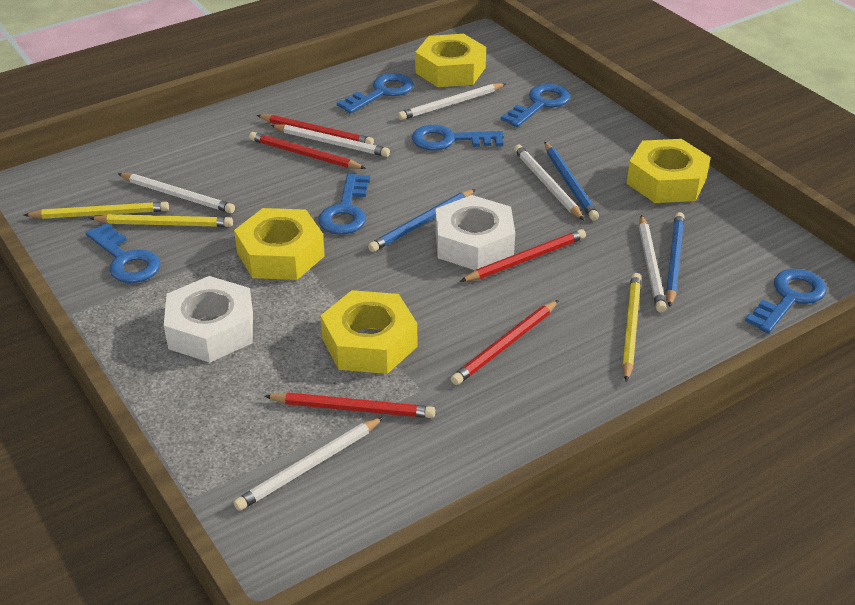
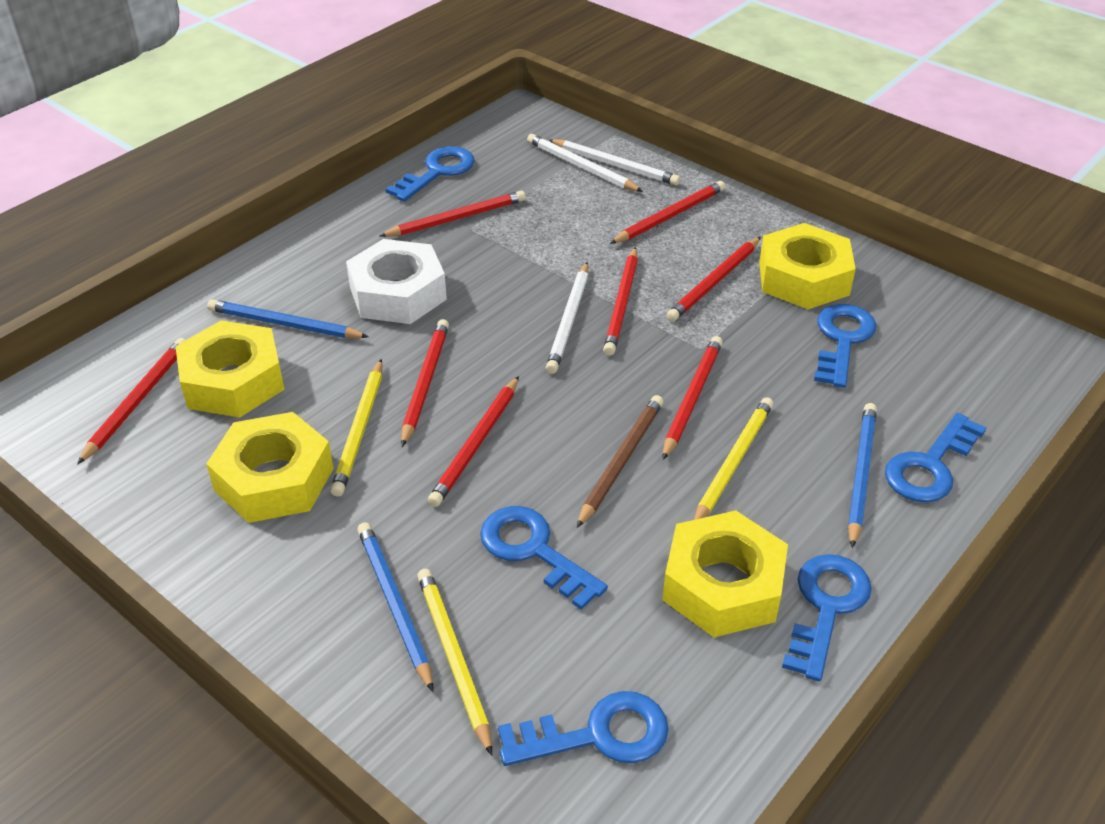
brown pencil: none = 0 -> [577,395,663,528] = 1
red pencil: [249,132,366,169] [257,115,374,145] [264,392,435,418] [451,300,559,385] [460,229,586,282] = 5 -> [77,338,186,465] [380,191,526,237] [401,319,449,447] [428,376,519,507] [603,247,638,356] [610,181,725,244] [663,336,723,460] [666,237,761,322] = 8
white nut: [164,276,253,363] [436,195,515,270] = 2 -> [346,239,447,324] = 1
white pencil: [118,173,235,213] [233,417,384,511] [271,125,390,157] [398,83,506,120] [514,145,584,220] [639,215,667,312] = 6 -> [527,134,643,192] [546,262,588,374] [549,139,680,186] = 3

